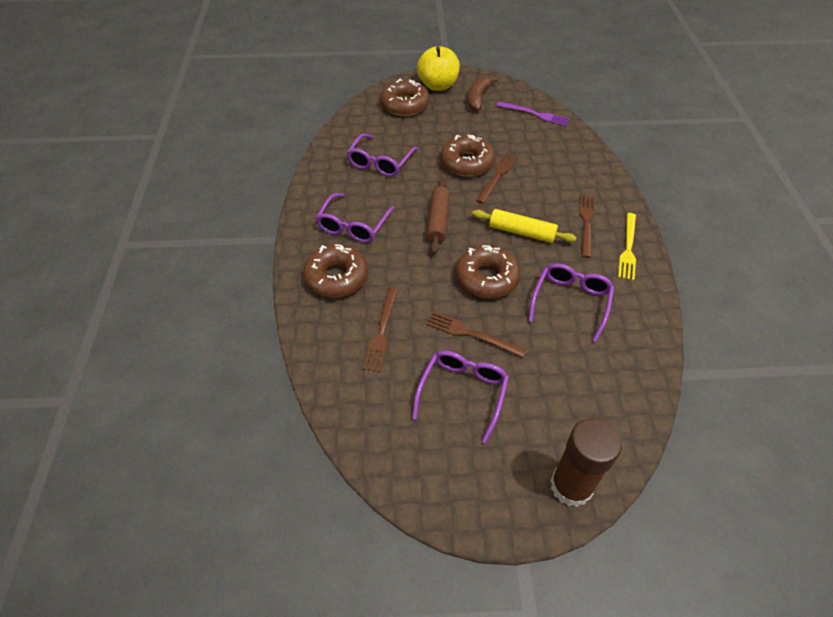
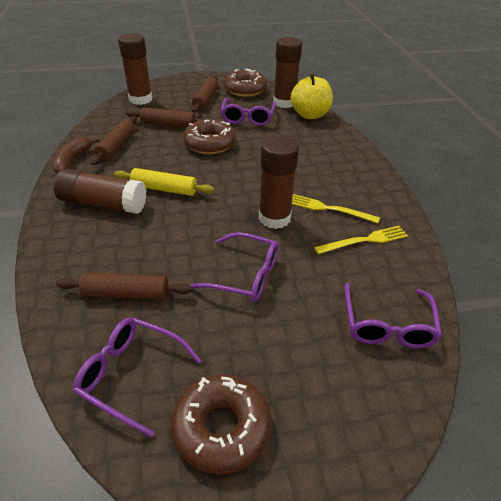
brown donut: [303,244,368,298] [380,79,430,116] [440,135,495,177] [455,245,521,299] = 4 -> [171,374,271,475] [183,119,236,154] [224,69,267,97] = 3
brown fork: [363,287,398,372] [426,312,526,358] [476,153,518,204] [579,195,595,258] = 4 -> none = 0
brown glue stick: [550,418,622,507] = 1 -> [54,169,147,214] [118,33,152,105] [259,135,299,229] [273,37,302,108] = 4
brown rolling pin: [427,179,450,254] = 1 -> [56,272,192,300] [91,116,137,165] [126,107,207,128] [192,76,218,113] = 4
purple fork: [496,102,570,126] = 1 -> none = 0
yellow fork: [618,213,636,280] = 1 -> [292,194,380,223] [314,226,408,254] = 2

